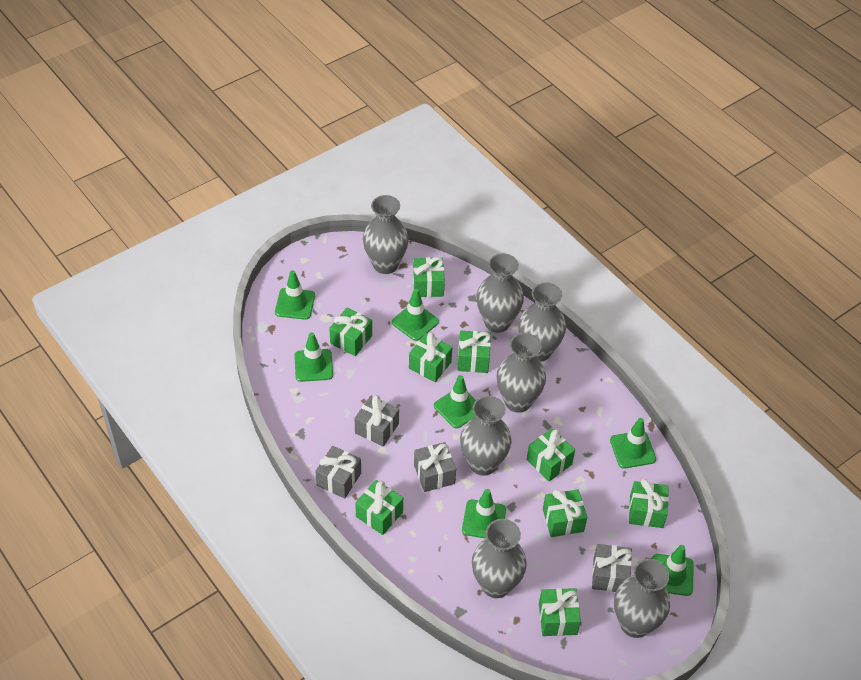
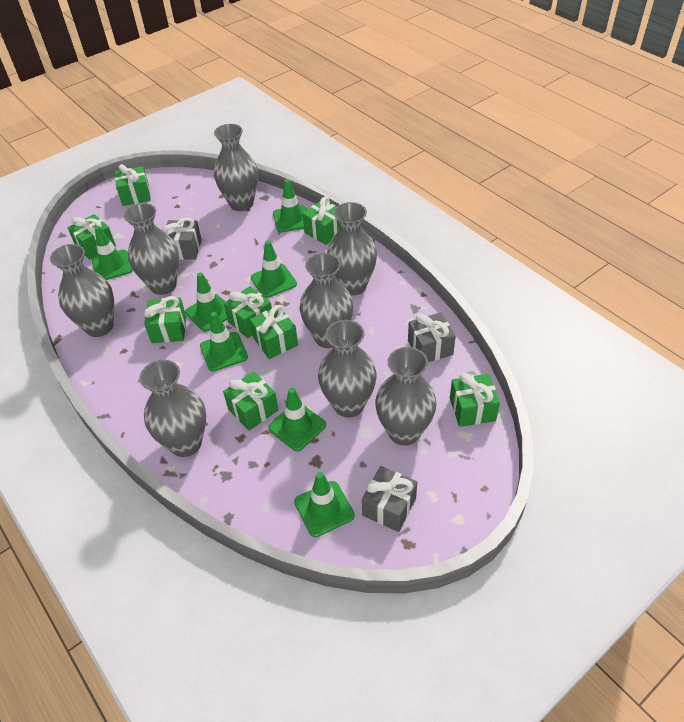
green gift: [329,308,372,356] [355,480,403,535] [409,332,453,382] [413,257,445,297] [458,331,491,373] [527,428,575,481] [539,588,581,636] [543,489,587,537] [629,479,669,528] = 9 -> [68,214,116,260] [115,164,151,206] [144,296,186,343] [223,371,279,431] [224,286,272,338] [249,305,298,359] [303,197,341,245] [450,373,500,427] = 8
grey gift: [315,446,361,499] [354,395,399,446] [414,442,456,492] [592,544,632,592] = 4 -> [162,218,202,260] [362,466,417,532] [408,312,456,362] = 3
grey vase: [363,195,409,274] [460,396,511,476] [472,519,527,598] [476,253,524,333] [497,333,546,413] [518,282,566,362] [614,559,670,638] = 7 -> [50,244,114,337] [123,203,179,295] [139,360,206,457] [214,124,258,211] [300,253,353,348] [318,320,377,417] [327,202,377,296] [375,347,437,446] = 8

